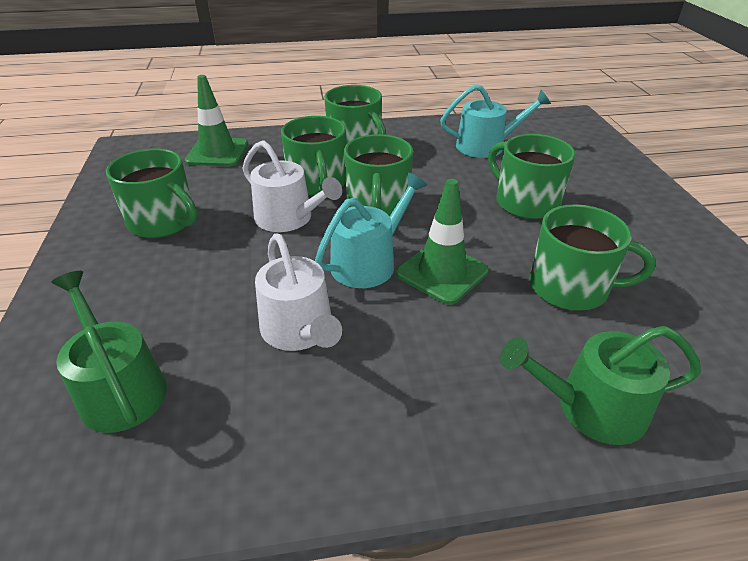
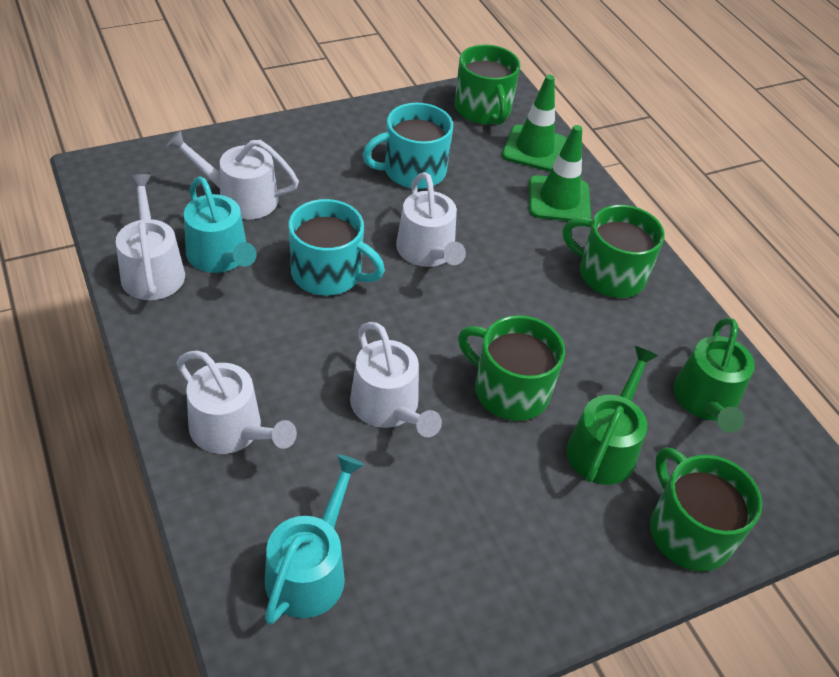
green mug: [106,149,198,238] [281,116,346,196] [324,85,386,145] [344,134,413,216] [488,134,575,219] [529,204,656,311] = 6 -> [454,45,520,125] [458,315,565,421] [562,205,665,298] [650,447,762,571] = 4
turquoise mug: none = 0 -> [288,199,385,296] [362,103,453,189] = 2
white watering can: [242,140,342,232] [255,233,342,351] = 2 -> [116,174,185,300] [167,130,299,219] [177,351,297,454] [350,322,442,437] [396,172,466,267] = 5

